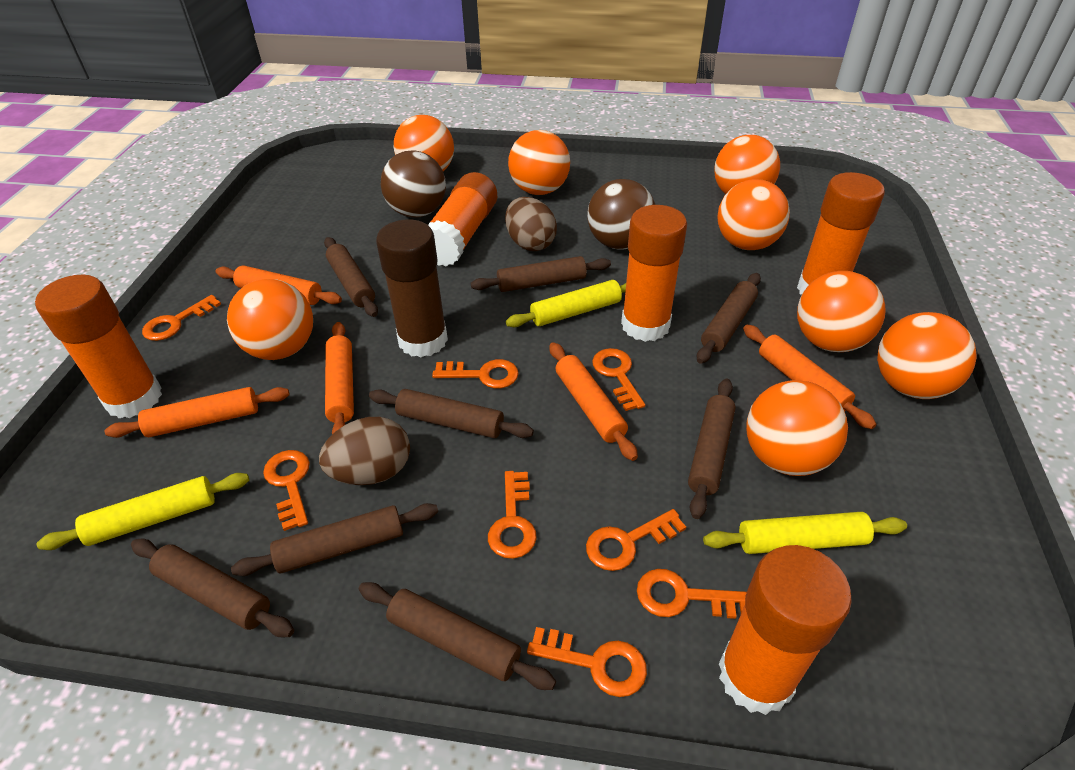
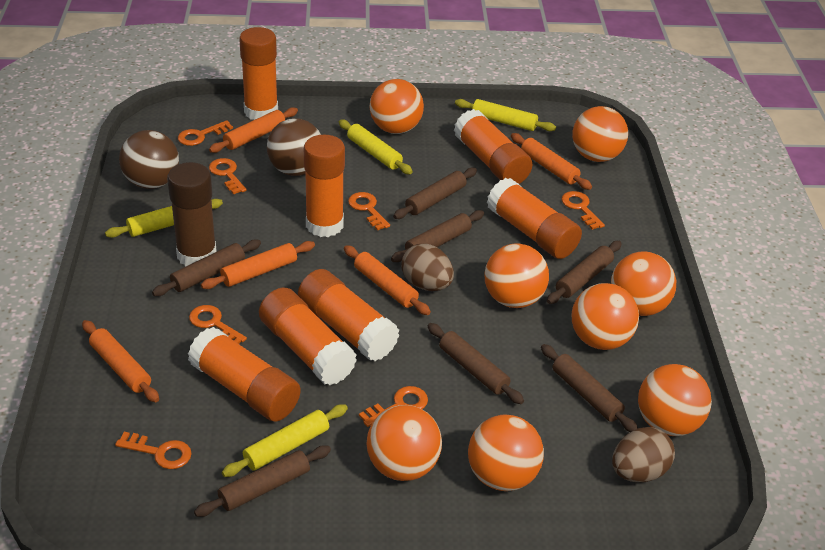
brown rolling pin: [131,539,294,637] [231,503,438,576] [324,237,378,317] [359,582,556,690] [369,389,534,438] [471,256,611,292] [688,379,736,519] [697,273,761,364] = 8 -> [152,239,261,296] [194,445,331,517] [391,210,484,262] [393,168,477,219] [428,323,524,404] [541,344,638,432] [547,241,622,304] = 7
orange glue stick: [35,275,162,418] [428,172,497,267] [621,205,687,342] [719,545,852,715] [797,172,885,295] = 5 -> [188,327,301,422] [239,27,278,120] [259,288,357,385] [298,269,400,361] [304,135,345,237] [454,109,533,184] [487,178,582,259] = 7
orange key: [142,295,221,341] [263,450,310,531] [432,359,519,389] [488,471,537,559] [527,627,647,697] [586,509,686,571] [592,348,645,411] [637,569,747,619] = 8 -> [115,432,192,469] [178,120,233,146] [189,305,247,344] [209,158,247,194] [348,192,390,230] [359,386,428,427] [561,191,605,230] = 7
yellow rolling pin: [37,473,249,550] [506,280,626,327] [703,512,907,554] = 3 -> [105,199,223,238] [222,404,348,477] [339,120,413,174] [455,99,556,131] = 4

